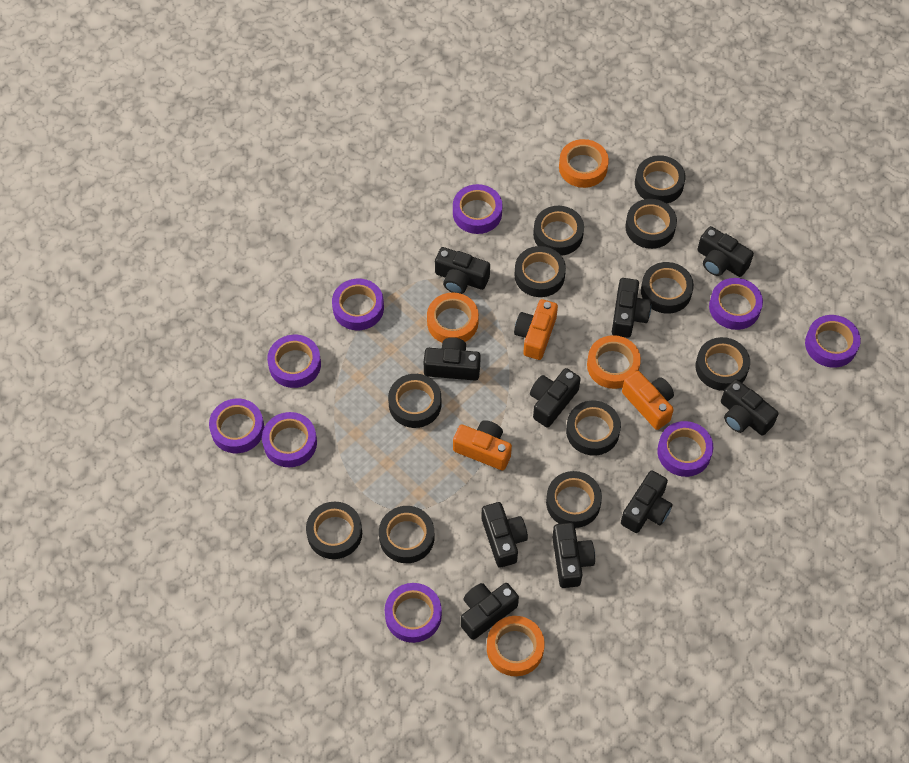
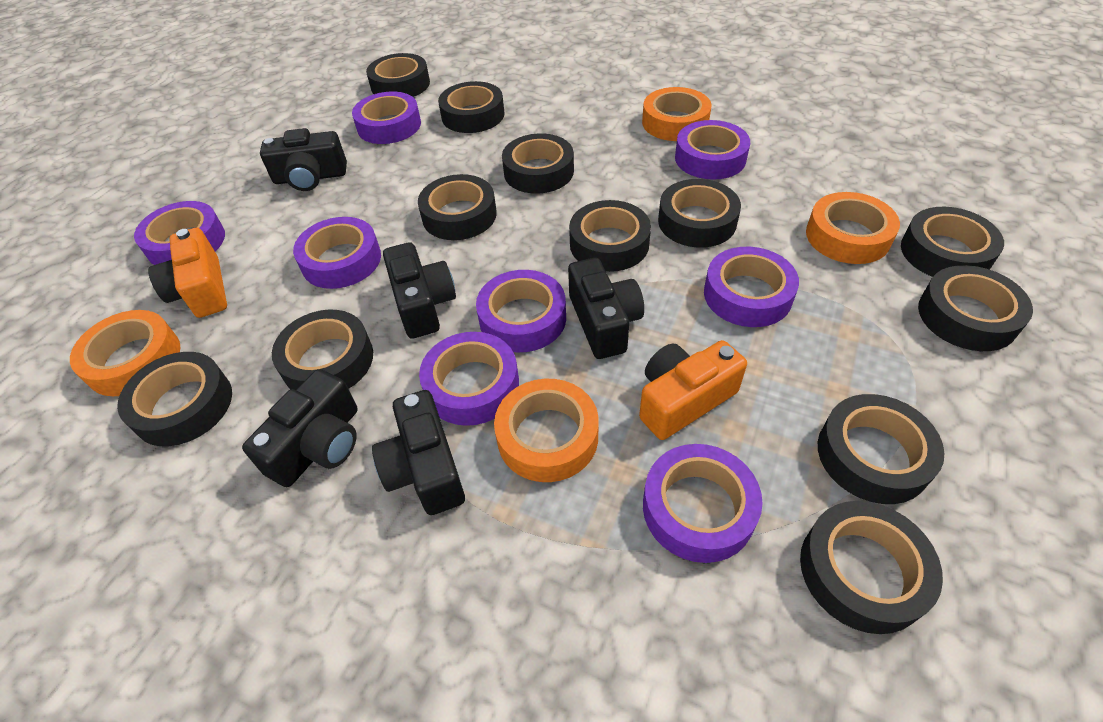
black camera: [424,337,481,381] [435,247,490,294] [461,583,519,640] [481,502,528,568] [530,368,581,428] [552,523,595,588] [612,278,651,338] [621,471,673,533] [697,226,754,277] [721,379,779,436] = 10 -> [242,369,358,487] [260,128,347,191] [372,390,465,515] [383,242,456,339] [568,258,644,359] = 5
black tape: [306,502,362,559] [379,506,434,563] [388,374,442,428] [514,246,566,297] [533,206,584,256] [546,471,602,528] [566,401,621,456] [625,199,677,249] [635,155,686,203] [641,262,694,314] [696,337,750,391] = 11 -> [117,352,232,446] [272,310,373,390] [366,53,430,97] [418,174,497,240] [438,81,505,133] [502,133,574,194] [569,200,651,272] [658,179,741,248] [800,501,943,634] [818,394,945,504] [901,207,1004,277] [918,265,1033,351] = 12
orange camera: [453,420,512,470] [514,299,558,360] [622,371,674,430] = 3 -> [148,228,227,318] [639,340,747,440] = 2
purple tape: [209,399,264,453] [262,412,317,467] [267,335,321,388] [332,279,384,330] [385,583,442,643] [453,184,503,234] [657,421,713,477] [709,278,763,330] [805,315,861,368] = 9 -> [134,201,225,265] [293,217,381,289] [352,91,421,144] [419,332,519,426] [476,270,566,352] [643,444,763,563] [675,120,750,180] [704,247,799,327] = 8

